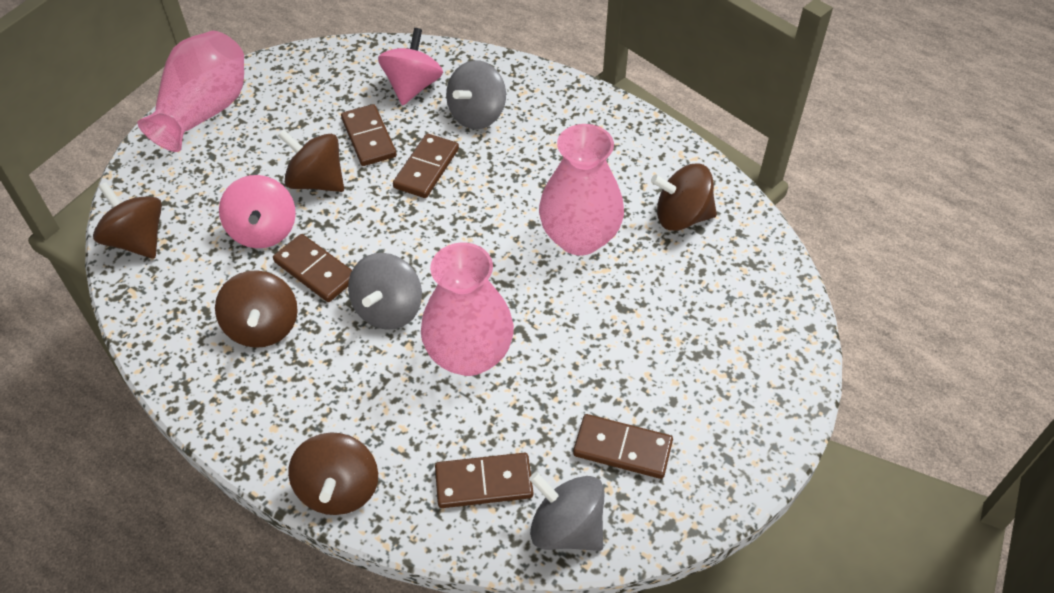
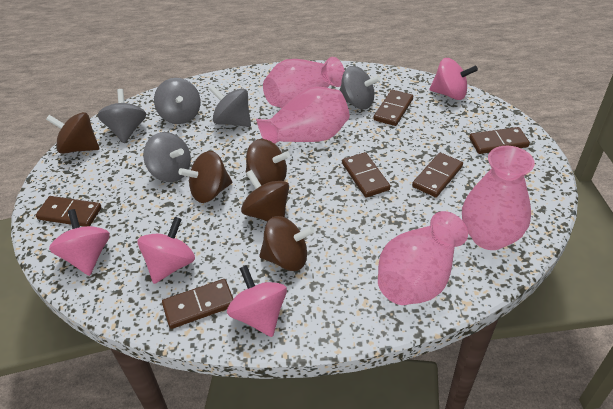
brown domino: [273,234,352,302] [341,104,397,166] [393,133,459,198] [435,453,533,508] [573,414,673,479] = 5 -> [36,196,102,227] [162,279,233,329] [342,152,390,197] [374,90,413,126] [412,153,463,197] [469,127,530,154] = 6
grey spinning top: [348,253,422,330] [446,60,506,129] [529,472,604,551] = 3 -> [97,89,146,143] [143,132,191,182] [154,78,201,124] [209,86,251,127] [340,66,381,109] = 5
pink spinning top: [219,175,296,248] [378,28,443,106] = 2 -> [49,209,110,276] [138,217,195,284] [227,265,287,337] [429,58,478,100] = 4
pink vase: [137,31,244,152] [421,242,514,376] [539,124,624,255] = 3 -> [256,86,350,144] [263,57,345,108] [378,211,468,305] [462,146,535,250] = 4

